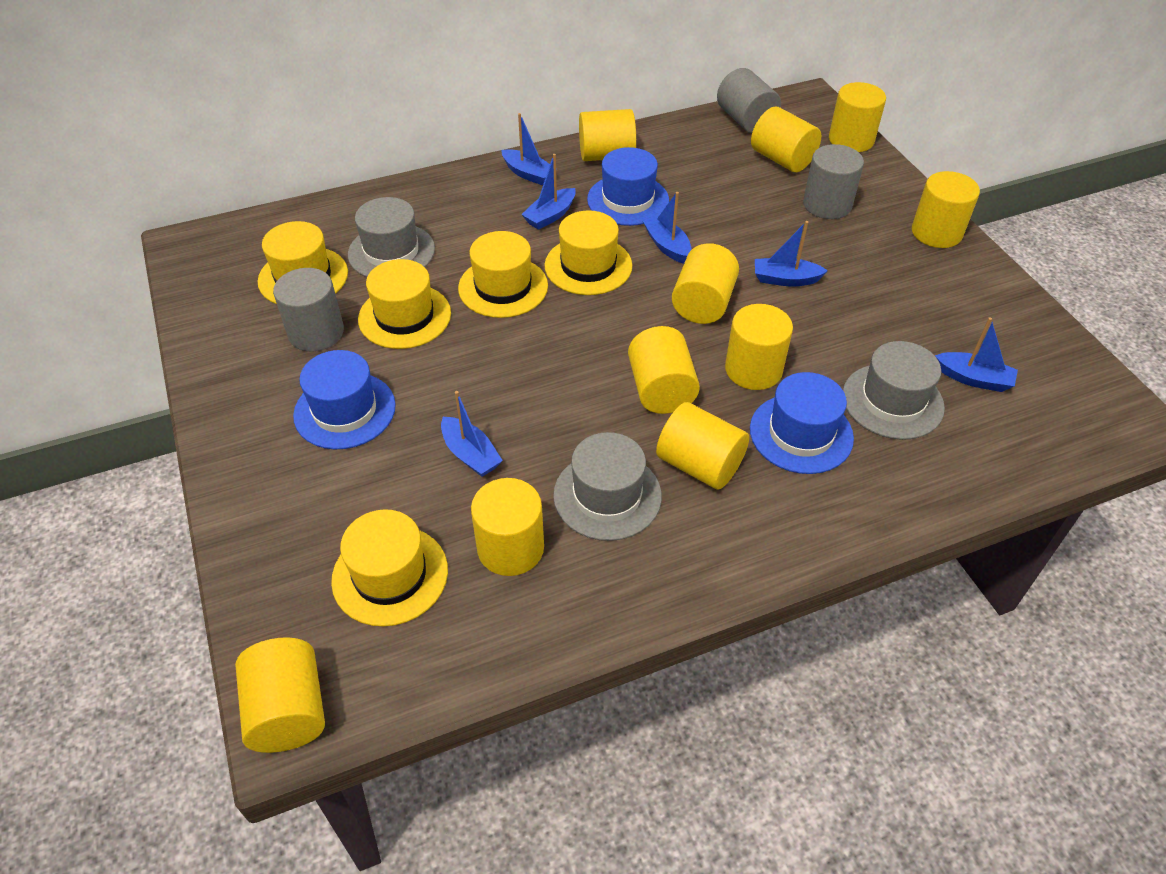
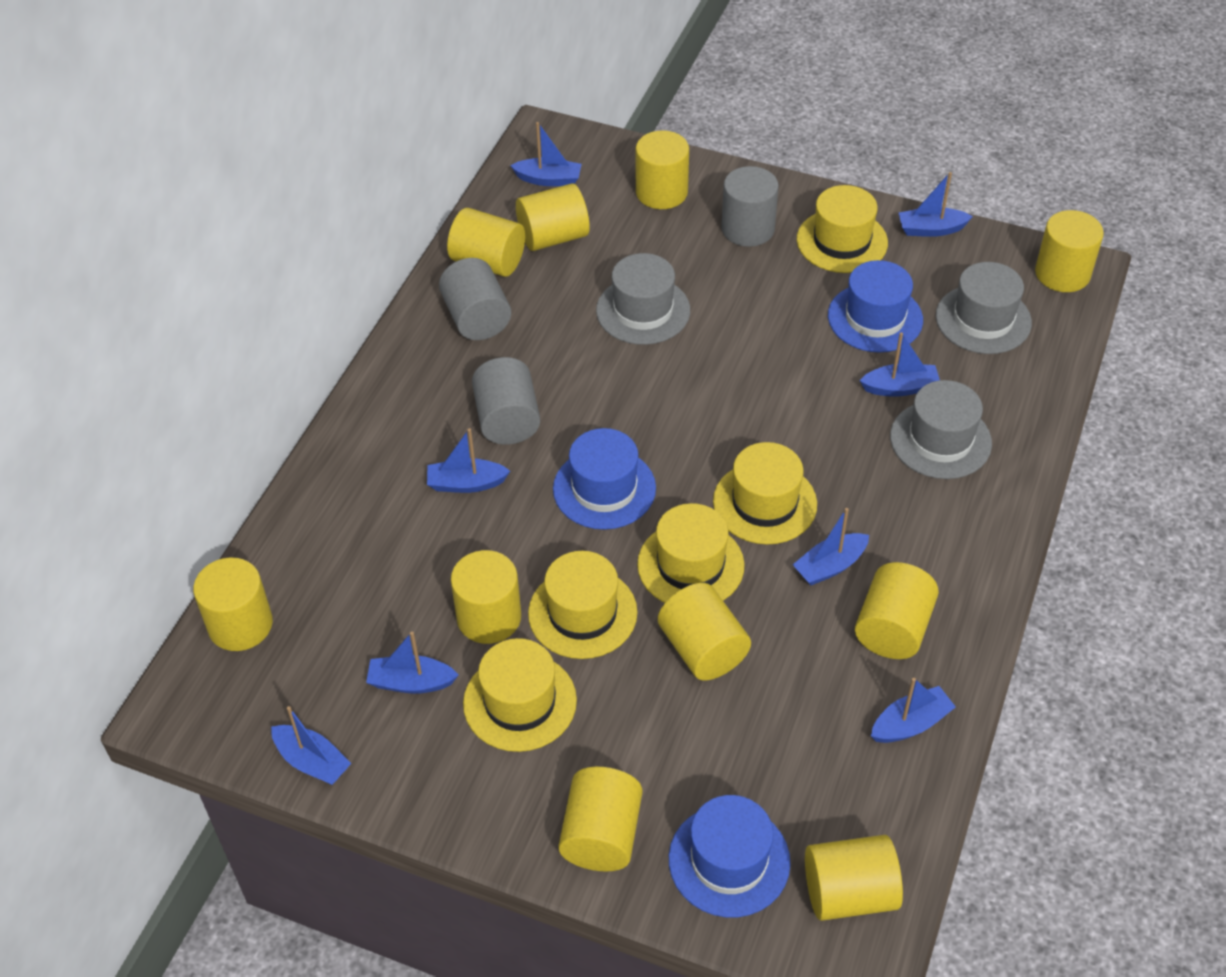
blue boat: [441,391,503,477] [501,113,550,185] [521,154,576,230] [643,192,692,264] [755,221,828,286] [935,317,1018,392] = 6 -> [271,706,352,785] [366,631,458,694] [427,428,510,493] [510,122,582,186] [793,508,869,585] [860,332,940,397] [871,678,956,743] [899,172,973,237] = 8

